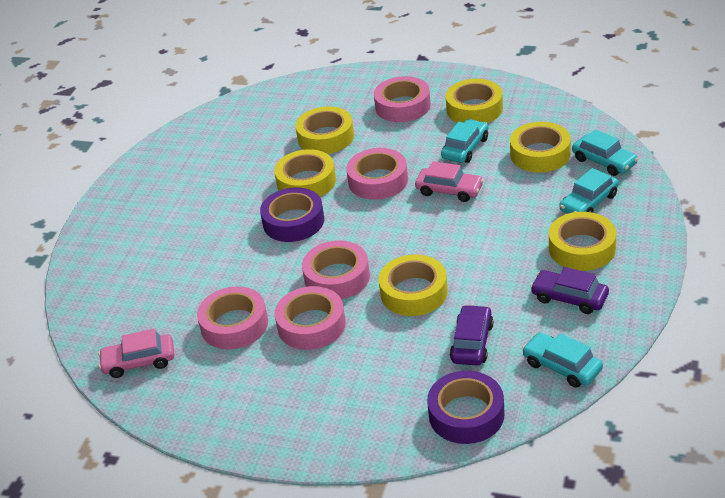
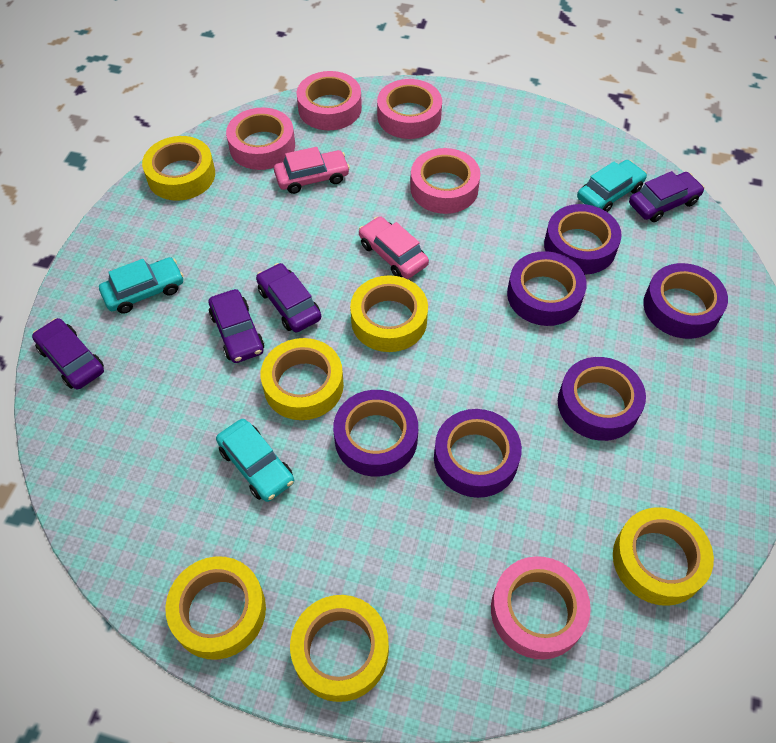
purple car: [450,305,493,366] [530,267,609,314] = 2 -> [32,318,104,389] [209,289,264,363] [256,263,321,332] [629,171,704,222] = 4
purple tape: [260,187,324,242] [427,371,504,444] = 2 -> [333,390,418,476] [434,409,522,498] [507,251,587,326] [544,204,622,275] [558,357,646,441] [643,263,728,339] = 6
turquoise car: [441,119,488,163] [522,332,603,388] [559,168,619,214] [572,130,638,176] = 4 -> [99,257,184,314] [216,419,294,502] [577,160,647,212] = 3

